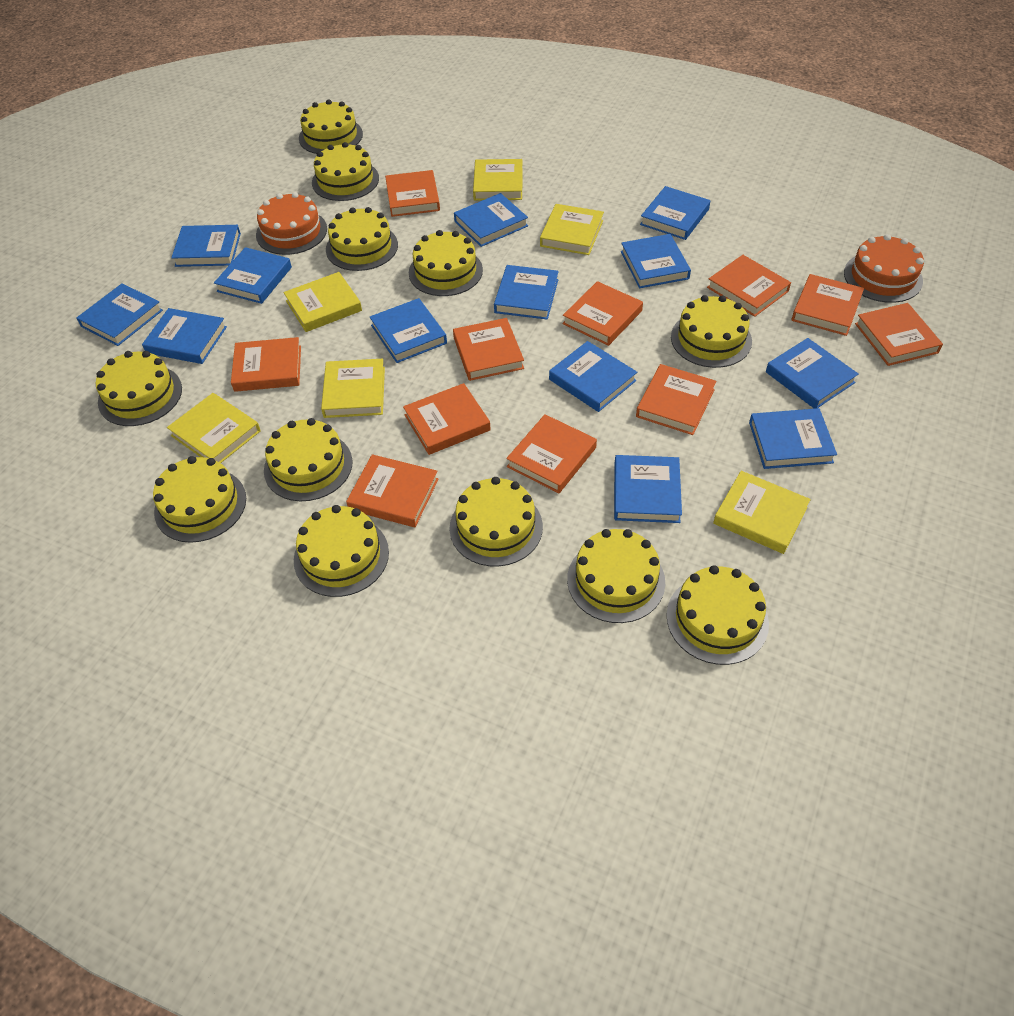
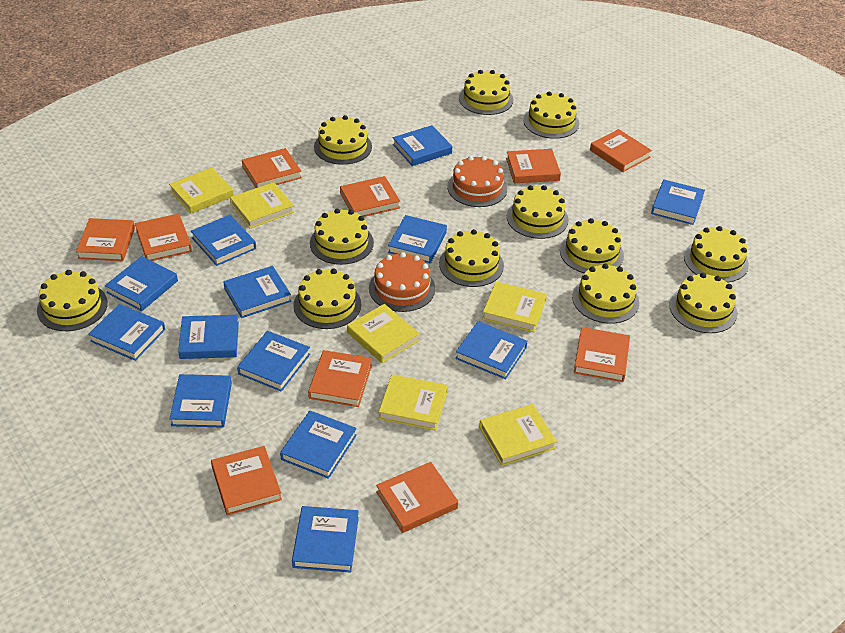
orange book: [231,337,301,392] [346,454,439,527] [385,170,440,217] [403,383,491,455] [453,318,524,381] [506,414,597,493] [563,281,643,346] [636,364,716,435] [707,255,791,317] [792,274,864,336] [855,303,943,366] = 11 -> [76,218,135,261] [135,214,192,261] [211,446,282,515] [242,148,302,188] [308,350,372,407] [340,176,400,217] [376,462,458,533] [506,149,561,183] [574,327,630,382] [590,129,652,172] = 10

